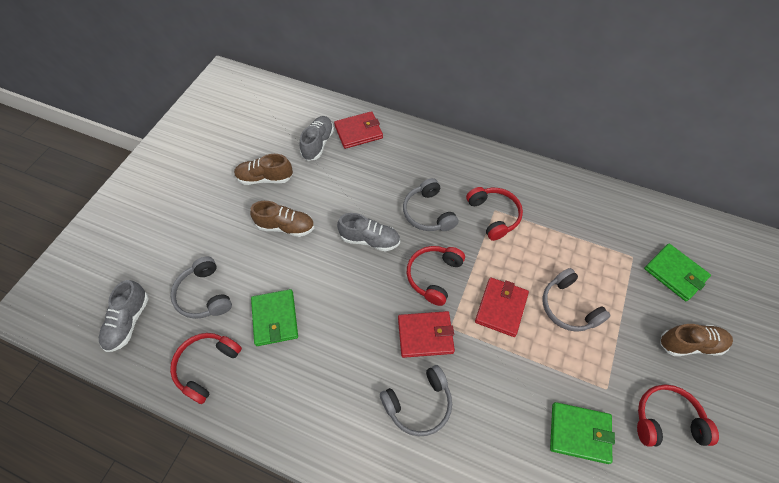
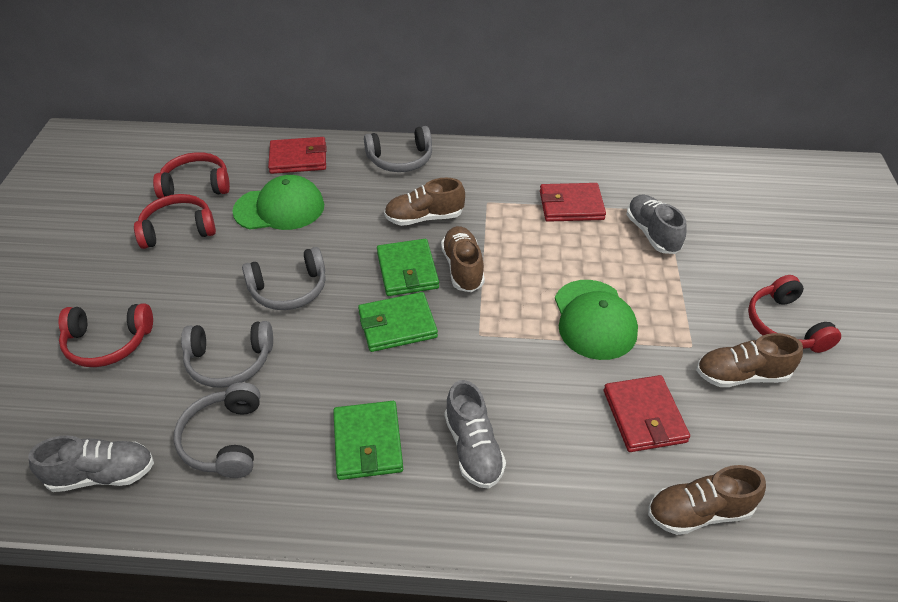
brown shoe: [234,154,293,185] [250,201,314,237] [660,324,733,356] = 3 -> [384,178,465,226] [441,226,485,292] [648,465,766,535] [696,333,803,387] = 4
green cap: none = 0 -> [232,175,324,230] [555,280,638,360] = 2

